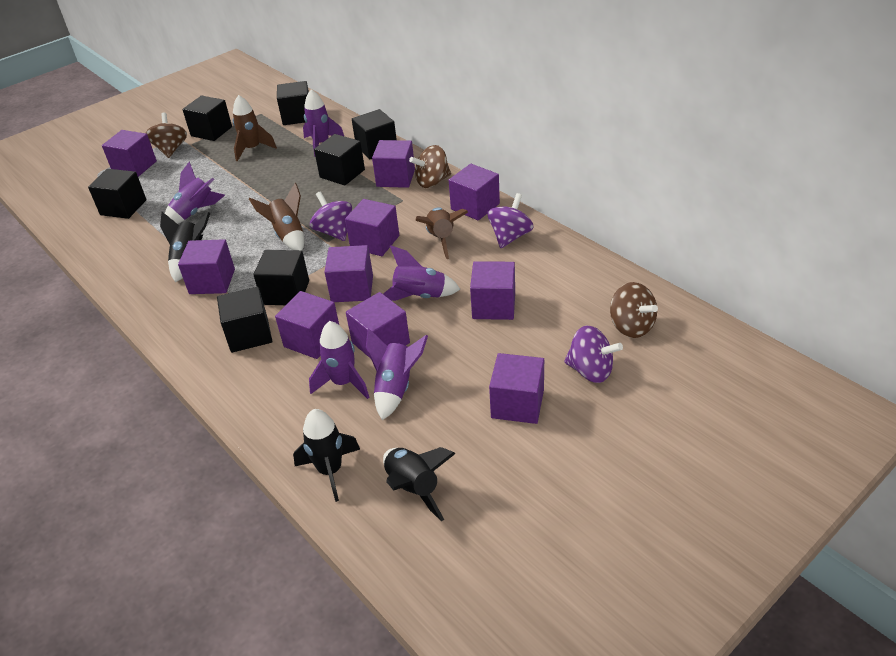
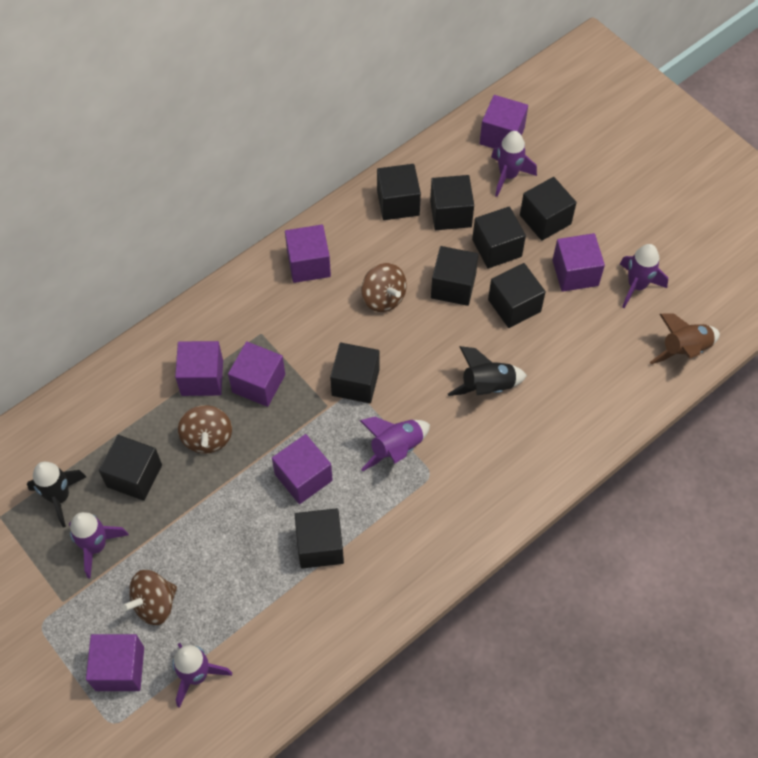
black cube: [88,169,146,219] [182,96,232,141] [217,287,272,353] [253,250,309,305] [277,81,309,125] [314,134,365,185] [352,109,397,159] = 7 -> [99,435,162,501] [294,508,344,569] [330,342,380,403] [377,164,421,220] [430,175,474,230] [431,246,479,306] [472,206,526,269] [488,263,546,328] [520,177,577,241] = 9
black rocket: [160,212,210,282] [293,409,360,502] [383,447,456,522] = 3 -> [27,462,86,527] [448,346,527,396] = 2
brown rocket: [233,95,277,162] [249,183,304,250] [415,207,468,259] = 3 -> [649,313,720,364] = 1
purple cube: [102,130,157,177] [178,239,235,294] [275,291,339,359] [325,245,373,302] [345,199,399,256] [346,292,410,358] [372,140,415,188] [449,164,500,220] [470,261,515,320] [489,353,544,424] = 10 -> [86,634,144,691] [175,341,223,396] [228,341,285,407] [272,434,333,504] [285,225,331,283] [479,95,528,149] [552,233,605,292] = 7
purple spinning top: [310,191,352,241] [487,193,534,248] [564,325,623,383] = 3 -> none = 0

